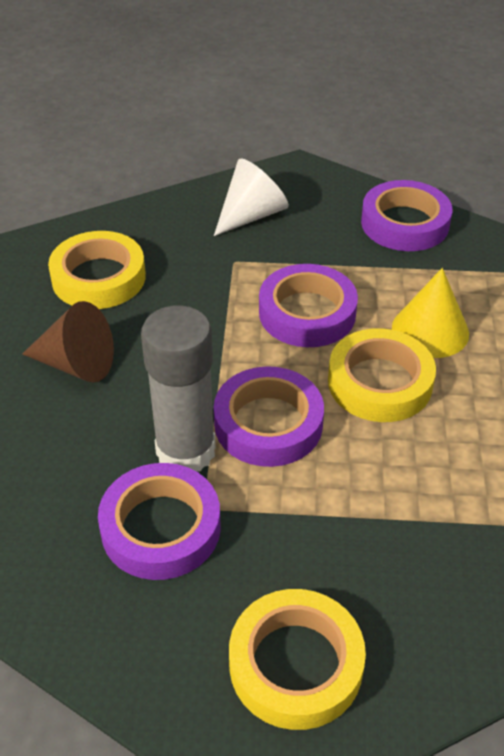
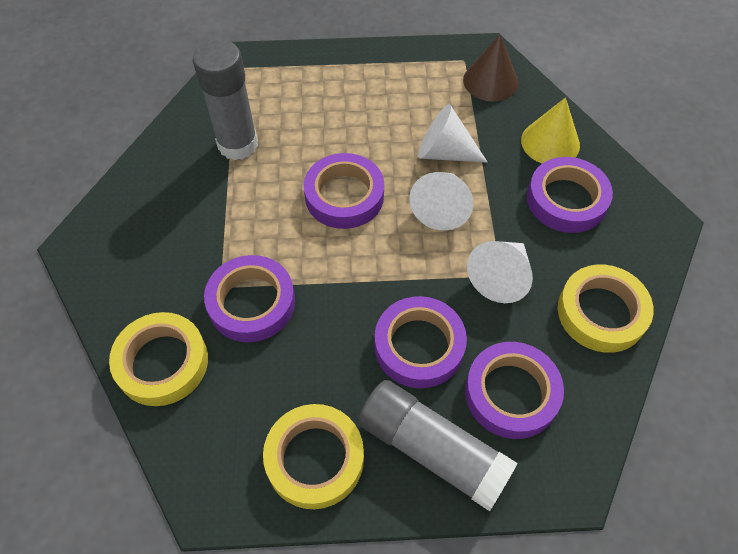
grey glue stick: [141,305,216,472] = 1 -> [193,39,258,160] [358,380,518,511] = 2
purple tape: [98,463,221,580] [214,366,324,467] [259,264,358,347] [361,180,452,251] = 4 -> [204,255,295,342] [304,153,384,229] [375,296,467,388] [465,342,564,439] [527,157,613,233] = 5
white cone: [214,158,289,236] = 1 -> [409,172,473,231] [418,104,487,162] [467,241,533,303] = 3

